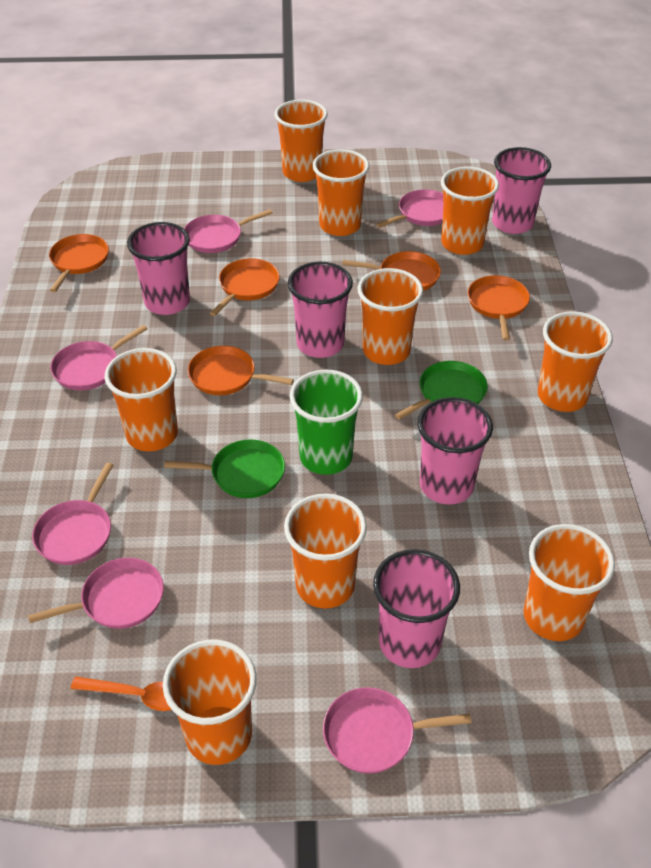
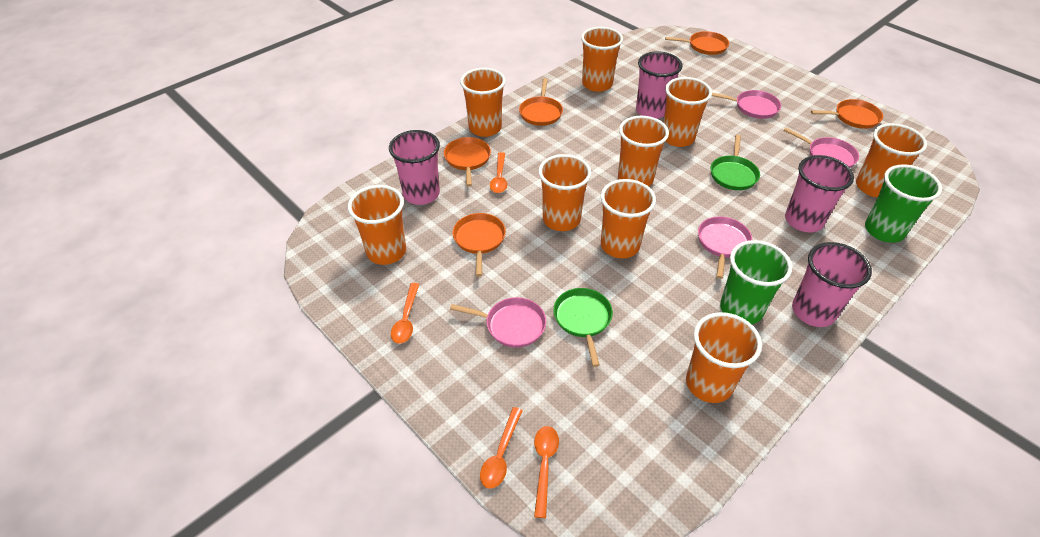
green cup: [290,370,363,475] = 1 -> [720,240,792,324] [865,164,942,243] = 2
orange spoon: [71,676,172,711] = 1 -> [391,283,419,344] [480,407,523,489] [490,152,507,193] [534,426,559,518] = 4
pink cup: [127,222,190,315] [288,262,353,358] [373,549,460,668] [418,397,493,505] [492,147,551,234] = 5 -> [389,130,440,205] [636,51,683,119] [785,155,854,232] [792,242,872,327] = 4
pink pan: [28,558,164,629] [32,463,113,565] [50,325,148,390] [184,209,272,253] [323,688,472,774] [376,189,443,228] = 6 -> [450,297,546,348] [698,217,752,279] [712,90,781,119] [784,128,859,168] = 4

